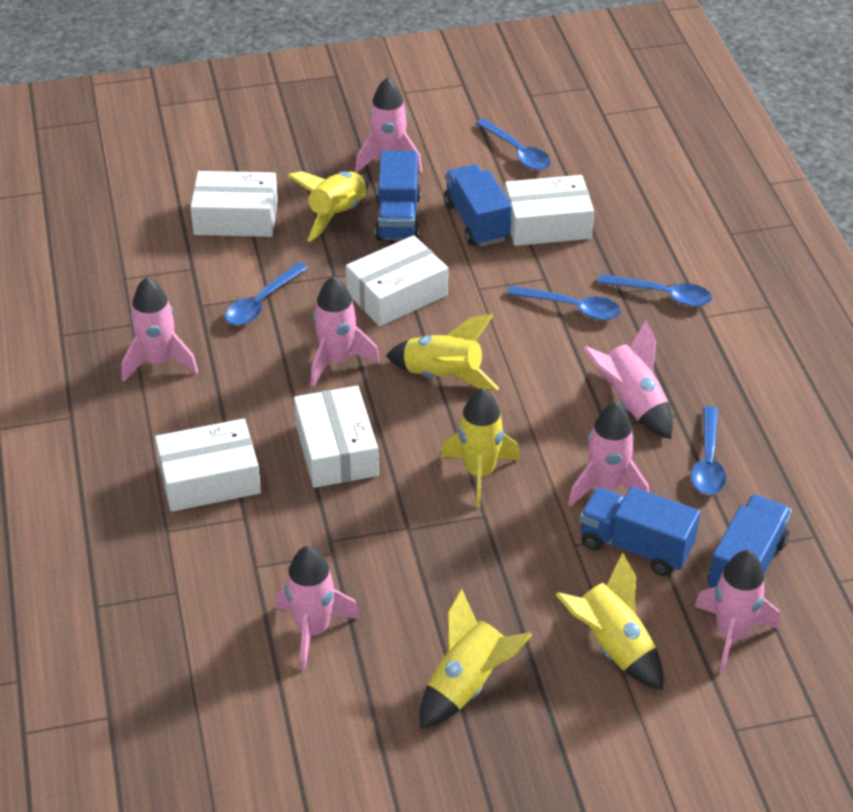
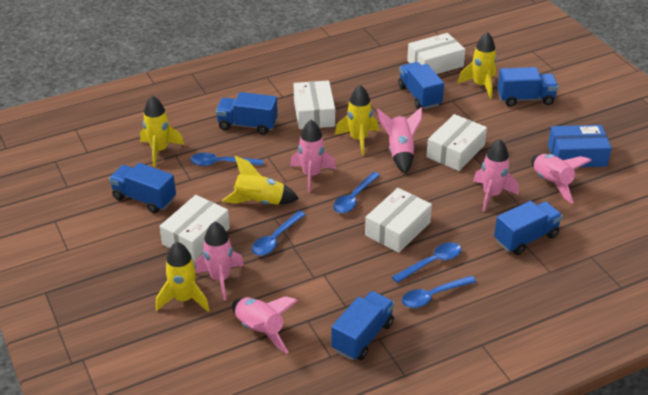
blue box: none = 0 -> [548,125,612,167] = 1
blue truck: [375,151,421,241] [444,164,512,247] [580,487,700,576] [708,494,792,587] = 4 -> [109,163,176,214] [216,92,278,135] [331,291,394,360] [398,62,444,109] [494,201,563,255] [497,67,559,107] = 6
pink rocket: [122,277,198,382] [276,546,360,670] [311,276,380,387] [355,77,422,173] [568,402,649,507] [583,320,673,439] [694,550,780,673] = 7 -> [194,222,244,300] [232,296,298,354] [290,120,336,193] [377,107,422,174] [473,139,519,212] [531,154,592,204] = 6

